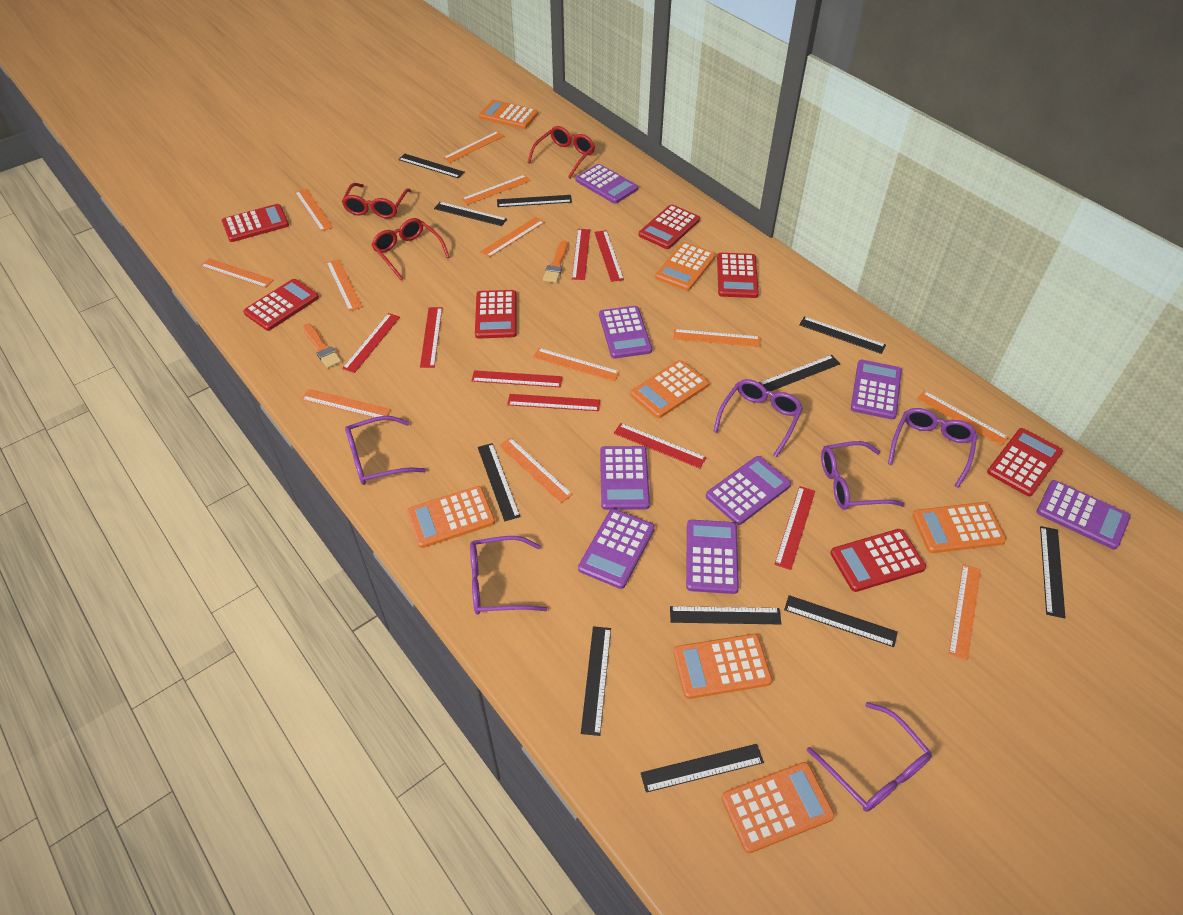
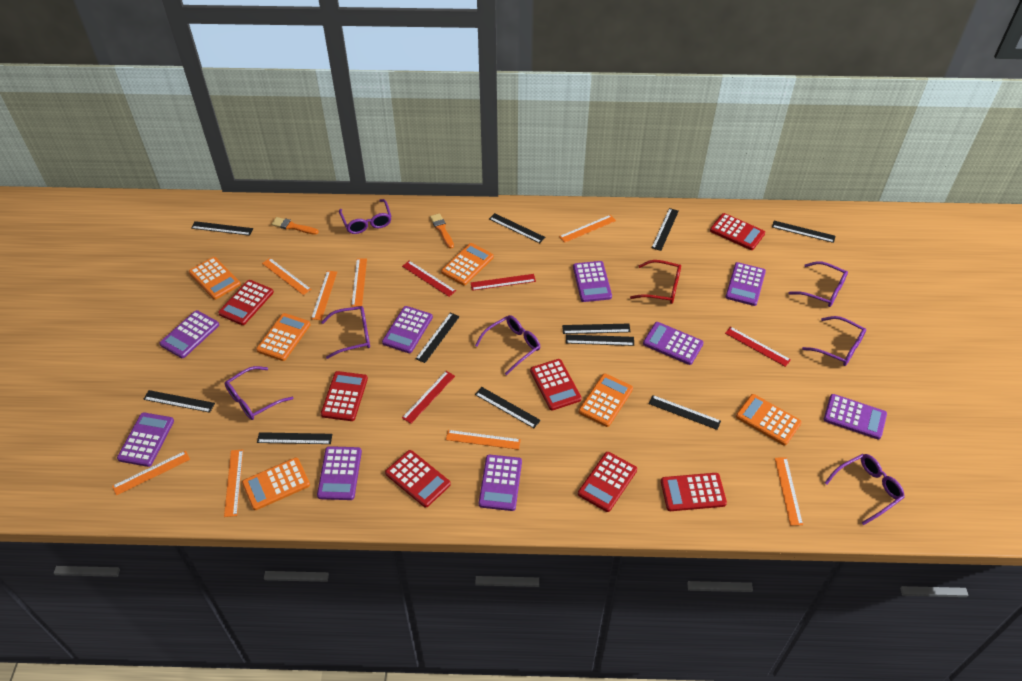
orange calculator: [407,486,495,548] [479,100,538,129] [630,360,709,418] [655,242,716,291] [673,634,772,699] [721,762,835,853] [912,502,1006,553] = 7 -> [189,257,241,300] [242,457,310,510] [256,313,311,361] [441,243,494,285] [579,374,633,427] [736,394,802,445] = 6
orange ruler: [200,258,274,288] [295,189,333,232] [301,389,391,418] [326,259,362,311] [443,131,504,163] [462,175,531,205] [480,217,545,258] [499,438,573,503] [533,348,620,382] [673,329,760,347] [917,391,1009,446] [949,564,981,660] = 12 -> [112,451,190,495] [224,449,243,517] [262,258,311,295] [311,271,337,320] [351,258,367,306] [446,430,521,450] [559,215,616,243] [775,457,803,526] = 8
purple calculator: [576,164,638,204] [578,509,655,589] [599,306,652,358] [600,446,650,510] [686,520,739,594] [706,456,791,525] [851,360,902,420] [1037,480,1130,550] = 8 -> [117,412,174,467] [159,310,219,358] [317,446,362,500] [382,306,433,353] [479,455,522,511] [573,261,612,302] [643,322,704,365] [725,262,766,306] [824,394,887,440] = 9
purple glasses: [345,416,426,485] [470,536,548,614] [713,379,803,457] [807,702,932,812] [821,441,905,510] [888,408,978,488] = 6 -> [225,366,293,420] [321,306,370,359] [339,199,392,234] [475,315,540,375] [789,261,848,307] [802,316,866,366] [825,454,905,525] = 7
red glasses: [342,183,411,218] [371,218,450,280] [527,126,595,178] = 3 -> [630,260,681,304] = 1
red ruler: [342,313,400,373] [420,307,442,368] [472,370,562,388] [507,394,600,411] [572,229,590,280] [594,230,624,282] [614,423,706,468] [774,486,815,570] = 8 -> [402,261,456,297] [402,371,455,424] [471,274,536,291] [725,327,791,367] = 4

